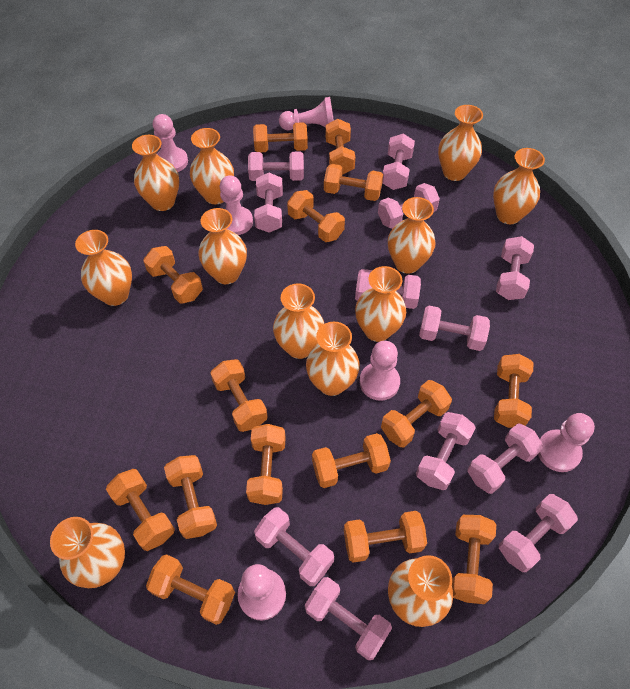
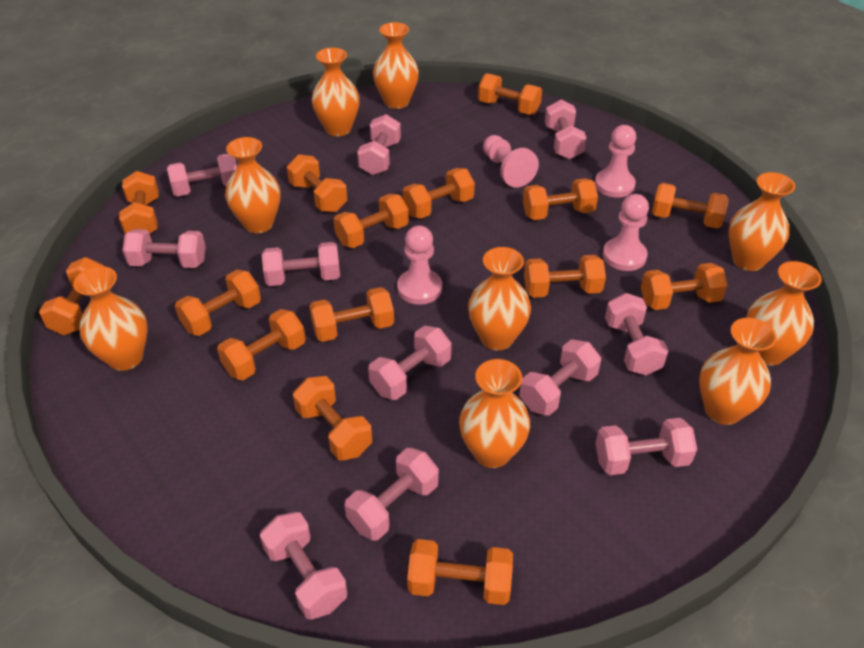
orange vase: [50,517,125,588] [75,230,132,306] [132,135,179,211] [190,128,234,204] [198,208,247,284] [273,283,324,359] [306,322,360,396] [355,266,406,342] [388,197,436,274] [388,555,453,627] [438,105,483,181] [493,148,545,224] = 12 -> [73,266,148,371] [225,137,281,233] [312,48,360,136] [373,22,419,109] [459,359,530,468] [468,247,531,350] [699,318,777,425] [729,172,795,271] [746,261,822,366] = 9
pink dumbbell: [248,152,304,181] [254,173,283,233] [254,507,334,586] [305,577,392,660] [355,269,421,309] [378,183,440,229] [382,134,415,190] [416,412,476,490] [419,306,490,351] [467,423,543,494] [496,236,534,300] [499,494,578,572] = 12 -> [122,229,206,268] [167,153,237,197] [260,512,347,620] [262,242,340,286] [345,448,439,541] [357,114,401,175] [368,326,452,400] [519,339,601,416] [545,100,587,159] [595,418,697,475] [605,293,669,375] = 11
pink pawn: [153,114,188,172] [220,175,253,235] [237,564,286,621] [279,97,334,130] [359,341,400,401] [538,413,595,472] = 6 -> [397,226,442,305] [483,135,539,188] [595,125,636,198] [603,194,649,271] = 4

